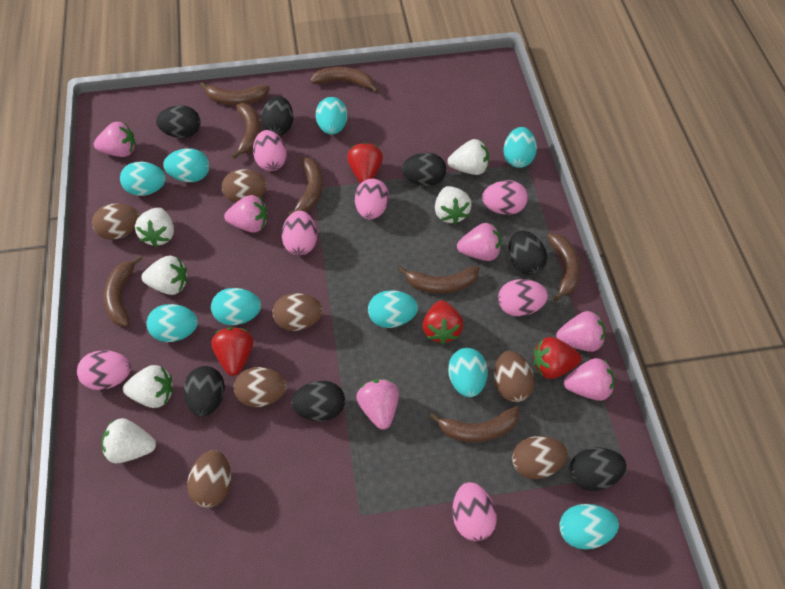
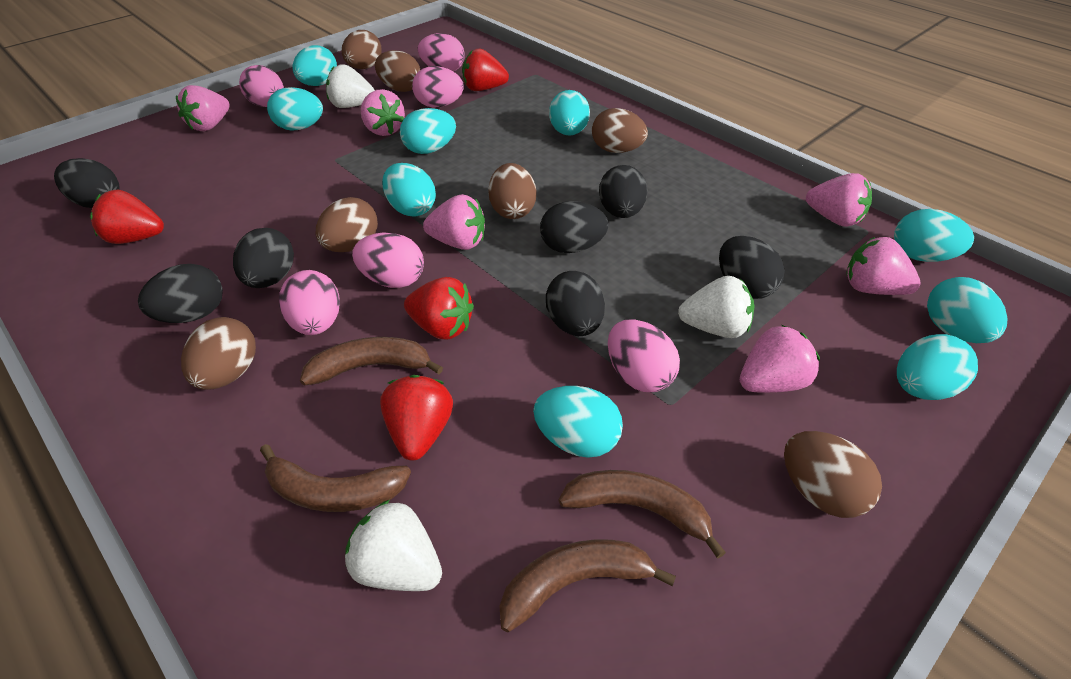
brown banana: [104,255,142,326] [200,82,270,105] [232,103,261,159] [287,158,323,216] [310,67,378,93] [398,266,479,293] [429,406,520,442] [547,233,581,302] = 8 -> [260,444,411,512] [300,337,443,385] [499,539,676,632] [559,470,726,558] = 4
pink egg: [77,350,131,390] [253,130,287,171] [282,211,317,255] [355,179,389,219] [452,482,497,541] [482,180,528,215] [498,279,548,316] = 7 -> [239,65,284,107] [279,270,340,335] [352,233,424,288] [412,66,464,107] [418,33,465,71] [608,319,680,392] = 6
white strawberry: [102,418,156,463] [123,365,173,408] [135,207,174,247] [141,255,187,295] [435,186,472,224] [448,139,489,175] = 6 -> [326,64,375,108] [345,500,442,591] [678,276,754,338] = 3

